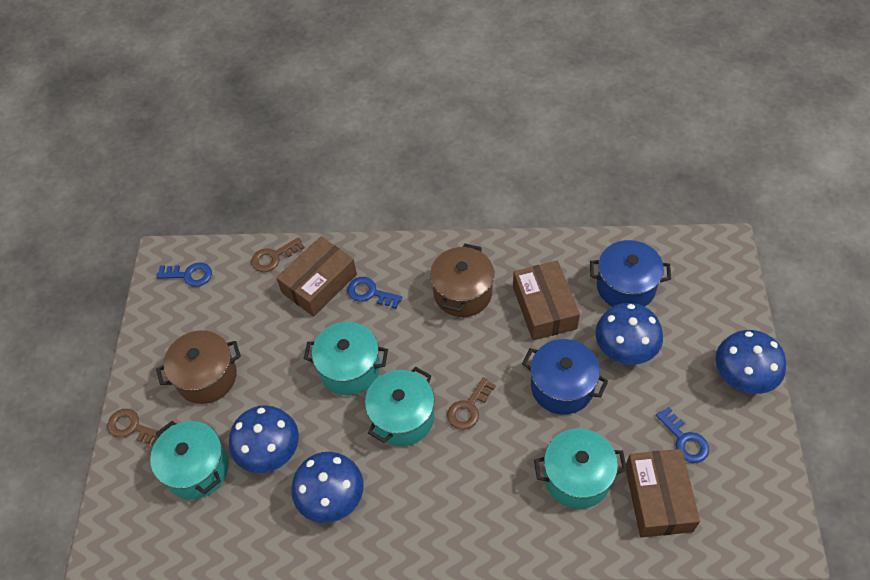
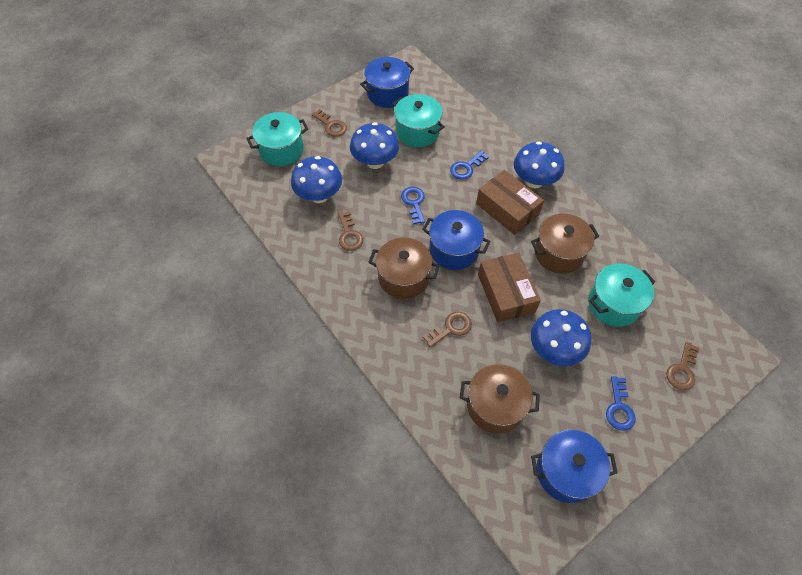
blue pot: [522,339,608,415] [590,240,671,307] = 2 -> [360,57,414,108] [422,210,491,270] [531,430,618,503] = 3
brown box: [276,236,357,317] [513,261,580,340] [626,449,700,538] = 3 -> [476,170,544,235] [478,253,541,323] = 2
brown key: [108,409,162,446] [251,237,305,272] [447,377,496,430] = 3 -> [312,109,347,137] [338,211,363,251] [423,312,472,347] [666,342,700,390] = 4
brown pot: [156,330,241,404] [430,243,494,317] = 2 -> [369,237,440,299] [460,364,540,434] [531,213,599,274] = 3
turquoise pot: [150,421,229,499] [304,322,388,395] [365,367,435,446] [534,429,627,509] = 4 -> [246,112,308,166] [393,94,445,147] [588,264,655,327] = 3

